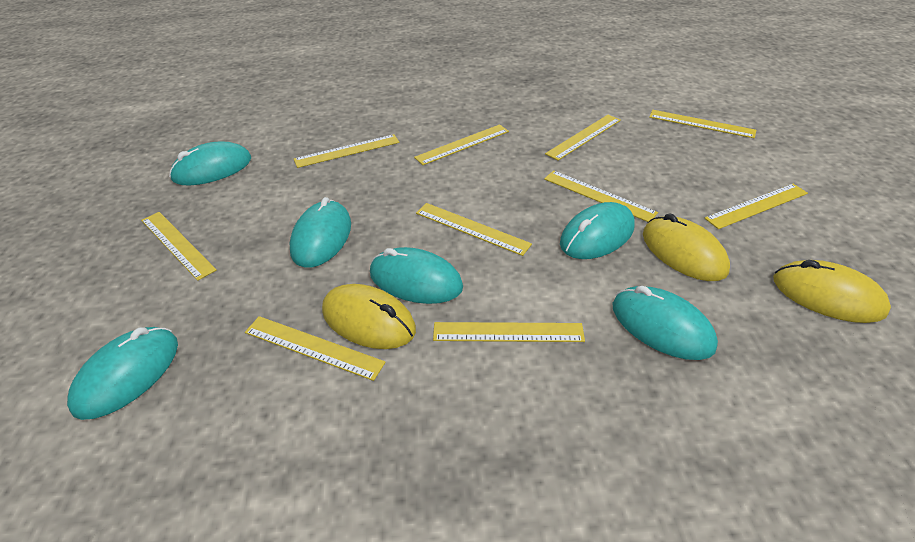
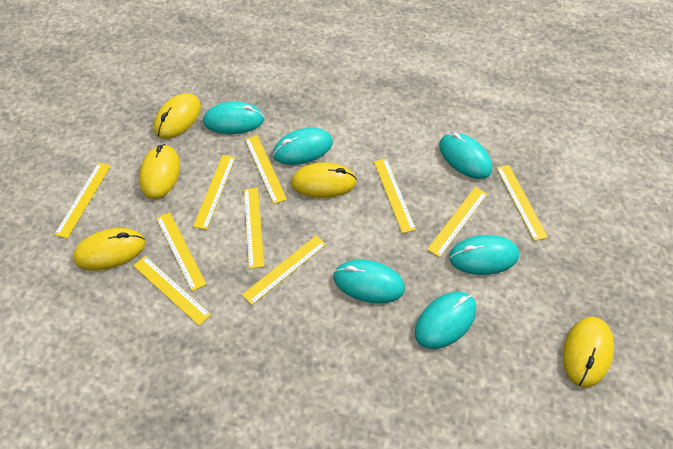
yellow mouse: [322,284,416,349] [643,213,730,281] [773,260,891,323] = 3 -> [73,228,145,271] [139,144,180,199] [154,93,201,139] [291,162,357,198] [563,317,614,388] = 5

